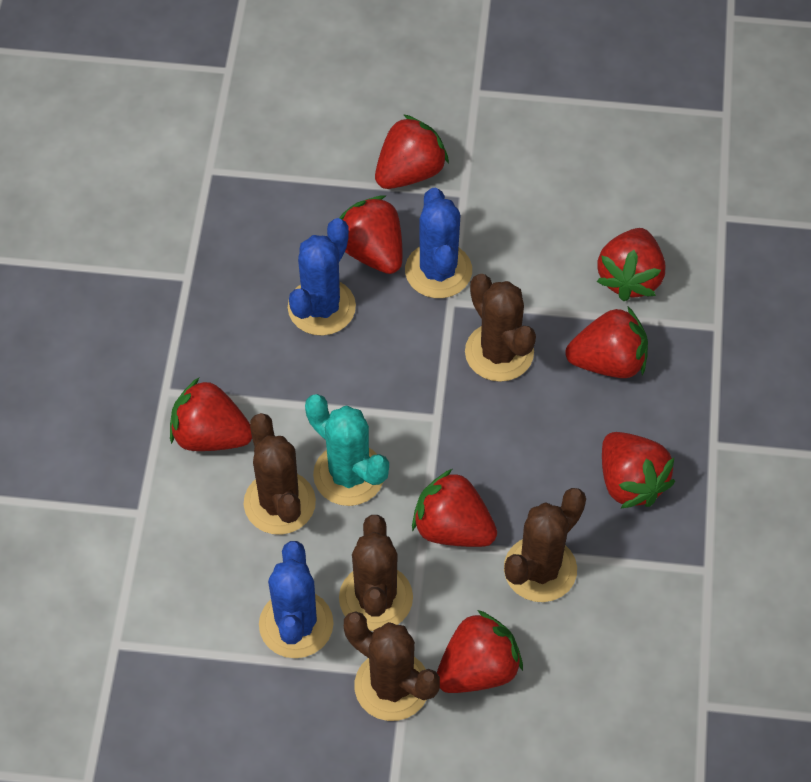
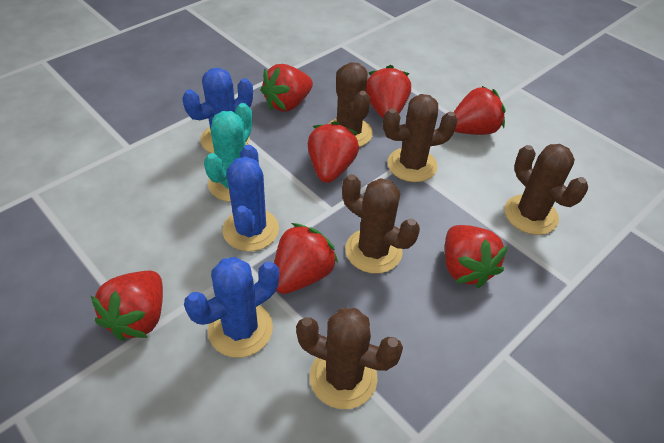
red strawberry: [170,378,252,451] [339,195,403,274] [375,114,449,189] [412,469,497,547] [437,610,523,693] [565,306,648,378] [596,228,665,301] [602,432,675,509] = 8 -> [91,271,163,341] [261,64,313,112] [274,223,338,294] [308,121,359,183] [366,65,411,118] [445,225,508,288] [454,86,506,135] = 7

